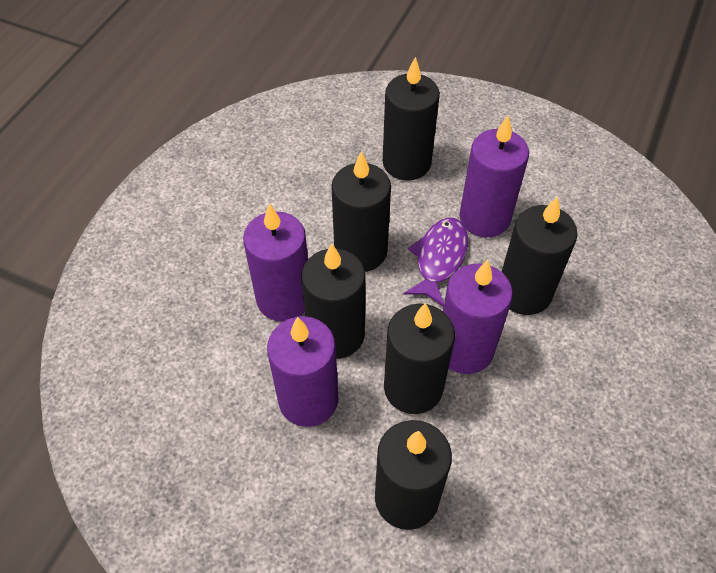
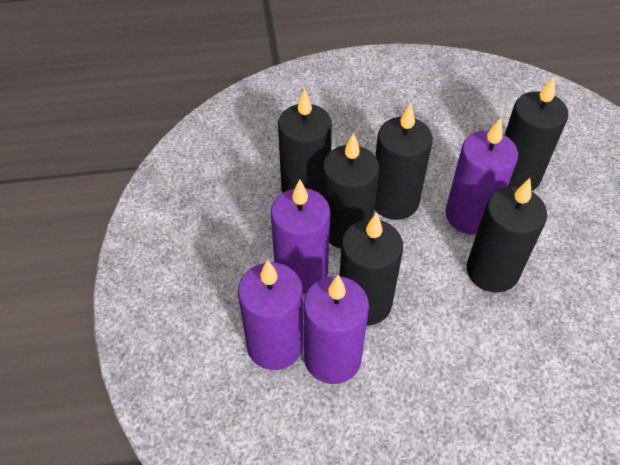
purple fish: [404,218,468,307] = 1 -> none = 0

